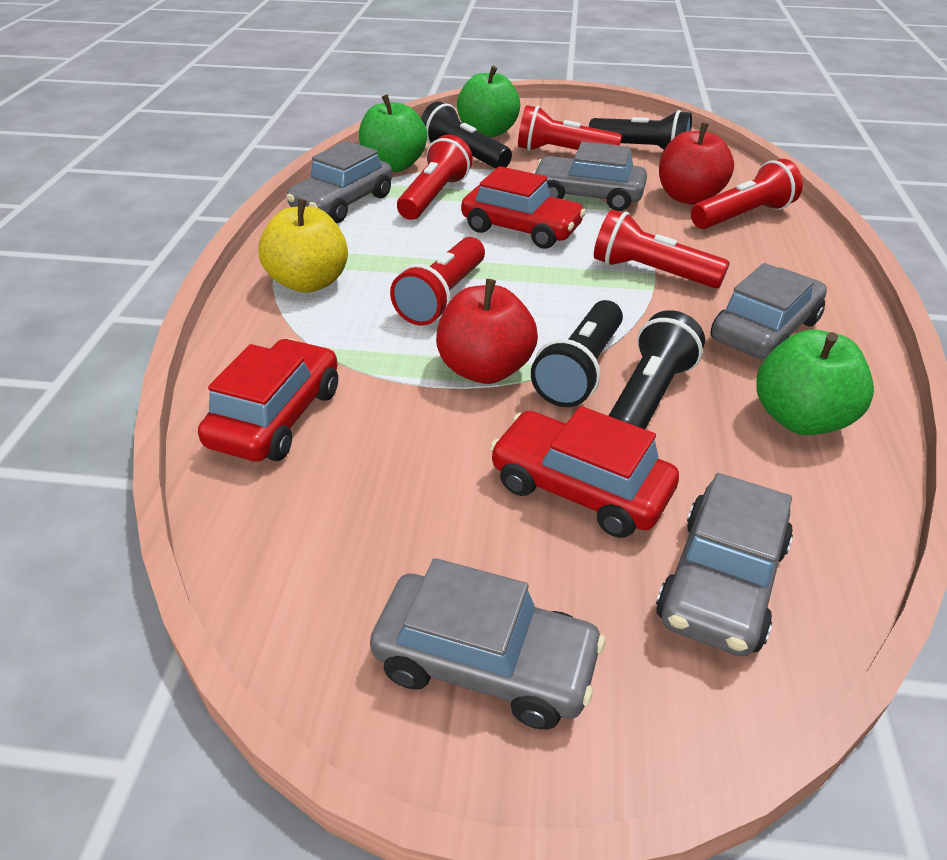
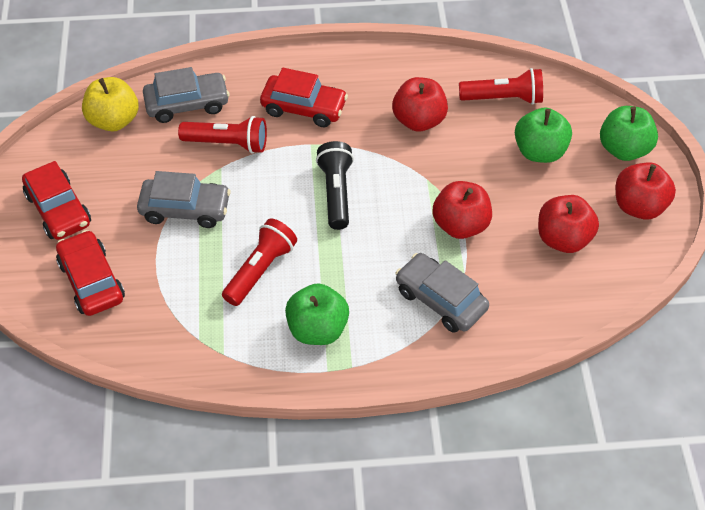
black flashlight: [421,101,512,169] [531,300,623,407] [589,110,692,150] [609,310,705,429] = 4 -> [316,141,354,230] = 1
grey car: [286,141,392,223] [370,558,605,730] [532,142,647,211] [656,473,793,657] [710,263,827,359] = 5 -> [137,171,231,228] [143,67,230,123] [396,253,489,333] = 3
red apple: [436,279,538,384] [659,123,734,205] = 2 -> [392,77,448,132] [432,181,492,239] [538,195,599,253] [616,162,676,219] = 4
red flashlight: [390,237,485,326] [397,134,473,220] [518,105,622,151] [594,209,730,288] [691,159,803,229] = 5 -> [178,116,267,153] [222,219,297,306] [459,68,543,105] = 3

